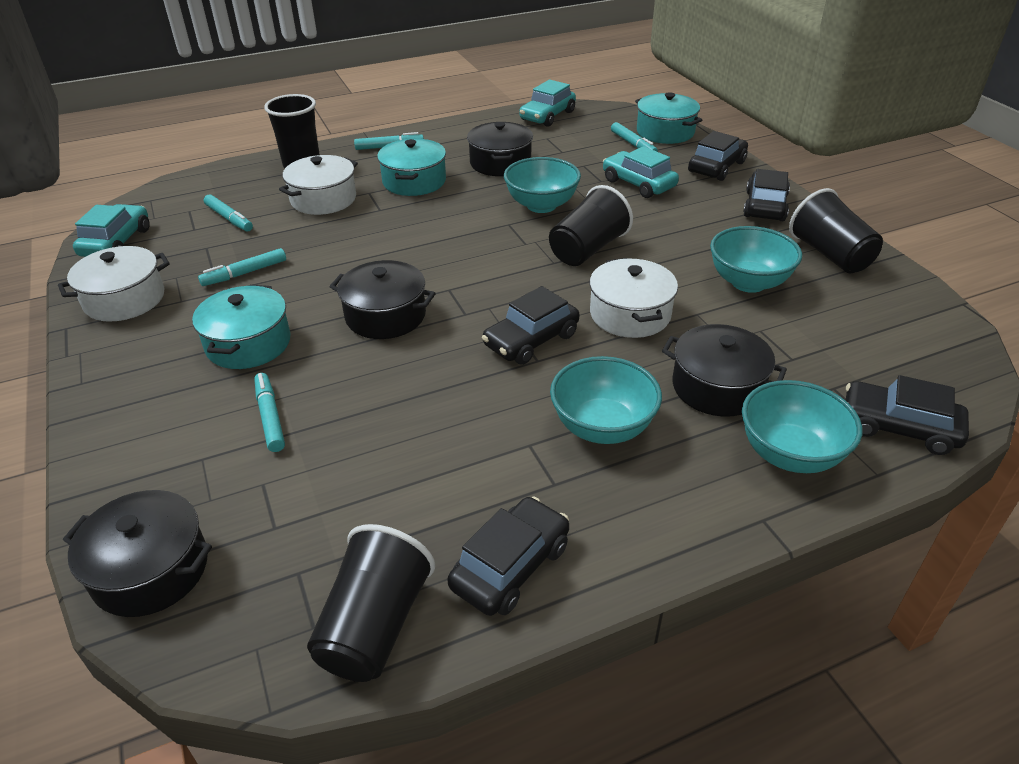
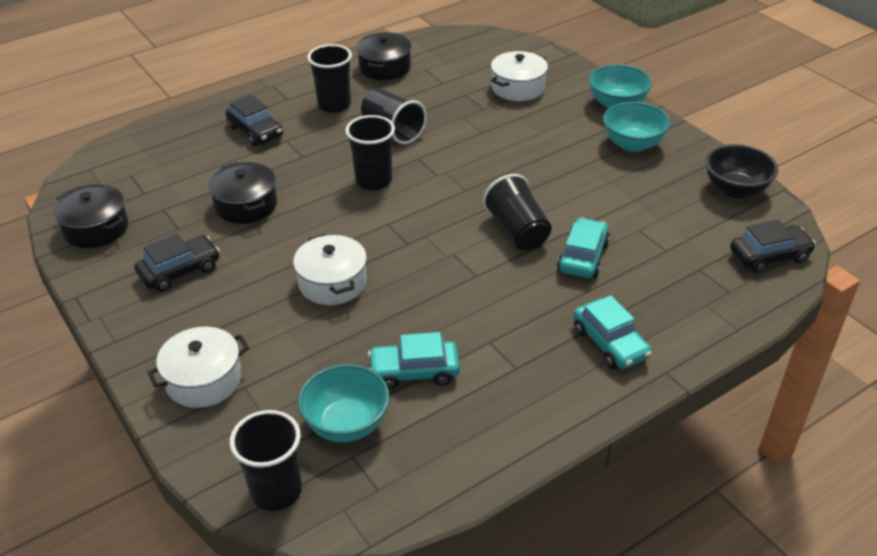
black bowl: none = 0 -> [706,144,778,198] = 1
black car: [447,496,569,616] [482,286,580,365] [688,131,748,181] [743,169,790,221] [846,375,969,455] = 5 -> [134,234,220,292] [226,95,283,146] [730,220,816,273] = 3
black cup: [264,94,320,168] [307,524,435,682] [549,185,633,266] [789,188,883,273] = 4 -> [230,410,302,511] [307,44,352,113] [345,115,395,190] [361,88,427,144] [483,174,552,250] = 5
black pot: [63,490,212,617] [329,260,436,339] [467,122,533,176] [662,324,787,417] = 4 -> [53,184,128,248] [208,162,277,224] [356,32,412,80] = 3
turquoise bowl: [504,157,581,213] [550,356,662,444] [710,226,802,293] [742,380,862,473] = 4 -> [298,364,390,442] [589,64,652,108] [603,102,670,152] = 3
turquoise marker: [198,248,286,286] [204,194,253,232] [254,373,285,452] [354,132,424,150] [611,122,658,152] = 5 -> none = 0
turquoise pot: [192,285,291,369] [377,139,446,196] [635,92,702,144] = 3 -> none = 0

